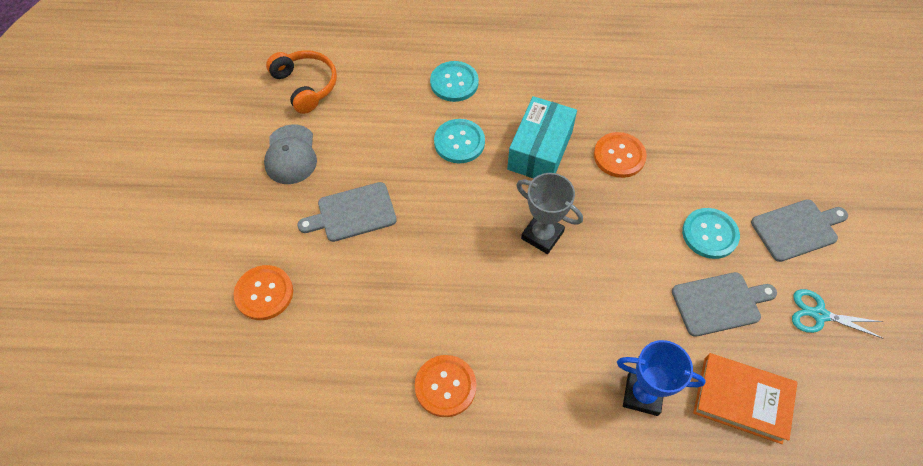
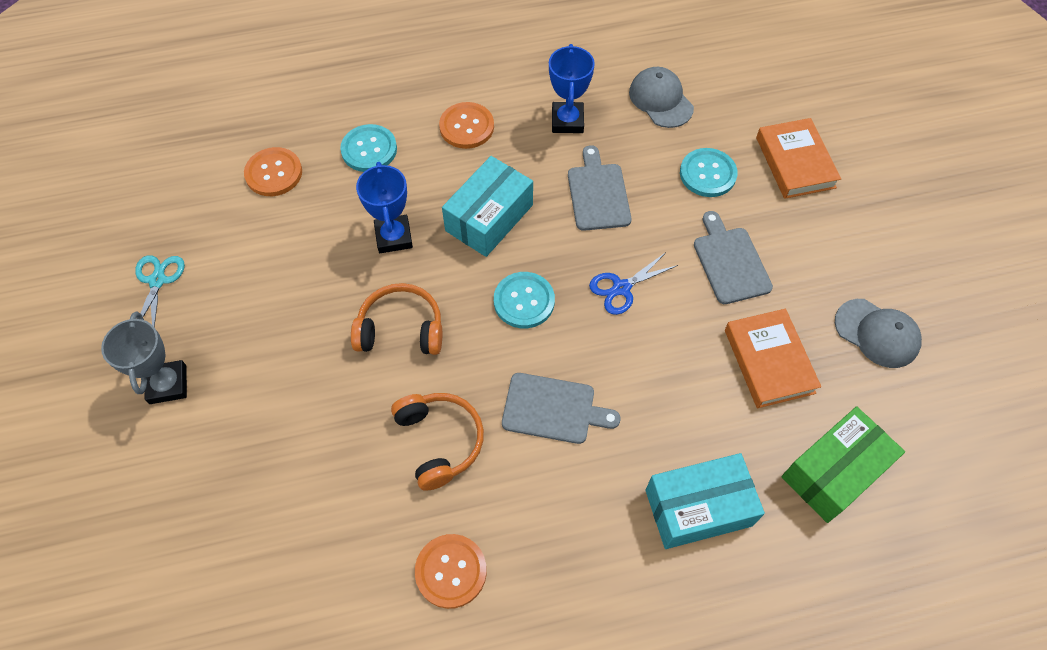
blue scissors: none = 0 -> [589,252,678,315] = 1
blue trophy: [617,340,706,416] = 1 -> [356,162,413,253] [549,44,595,133] = 2
green box: none = 0 -> [782,406,905,523] = 1
grey cap: [264,124,317,184] = 1 -> [629,67,694,128] [835,299,922,368] = 2
orange book: [693,353,797,444] = 1 -> [725,309,821,408] [756,118,841,199] = 2
orange headphones: [266,50,337,114] = 1 -> [351,283,442,355] [391,393,484,491] = 2
turquoise box: [507,96,577,178] = 1 -> [442,156,533,257] [646,453,765,549] = 2

